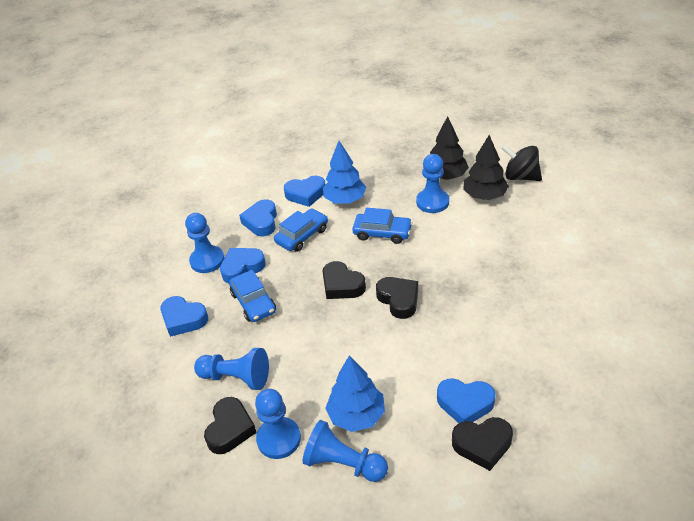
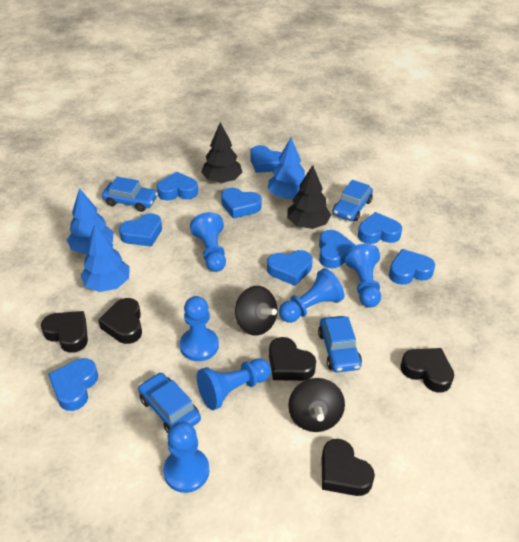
black heart: [204,397,257,454] [322,261,366,299] [376,277,418,319] [452,417,513,471] = 4 -> [41,311,88,353] [98,298,142,344] [269,337,316,381] [322,439,375,496] [400,348,454,393] = 5
black spinning top: [501,144,542,181] = 1 -> [235,286,278,335] [288,378,345,432] = 2
blue car: [229,270,276,322] [274,208,328,252] [352,208,413,244] = 3 -> [102,177,158,212] [138,373,201,433] [318,316,362,373] [332,180,373,221] = 4
blue heart: [160,296,208,337] [220,248,266,283] [239,199,277,236] [284,176,326,207] [437,378,496,423] = 5 -> [48,358,98,411] [119,213,162,247] [157,172,198,201] [221,188,262,219] [250,145,281,173] [267,250,312,286] [319,230,355,269] [358,212,402,244] [389,249,435,285] = 9
blue pawn: [185,213,224,273] [194,348,269,390] [255,389,301,459] [302,420,388,482] [416,154,449,213] = 5 -> [163,422,209,493] [180,296,219,361] [190,212,226,272] [197,358,271,410] [279,268,344,323] [344,244,381,307] = 6
blue tree: [323,141,366,204] [325,355,385,432] = 2 -> [67,188,113,254] [80,224,130,292] [268,138,305,199] = 3

